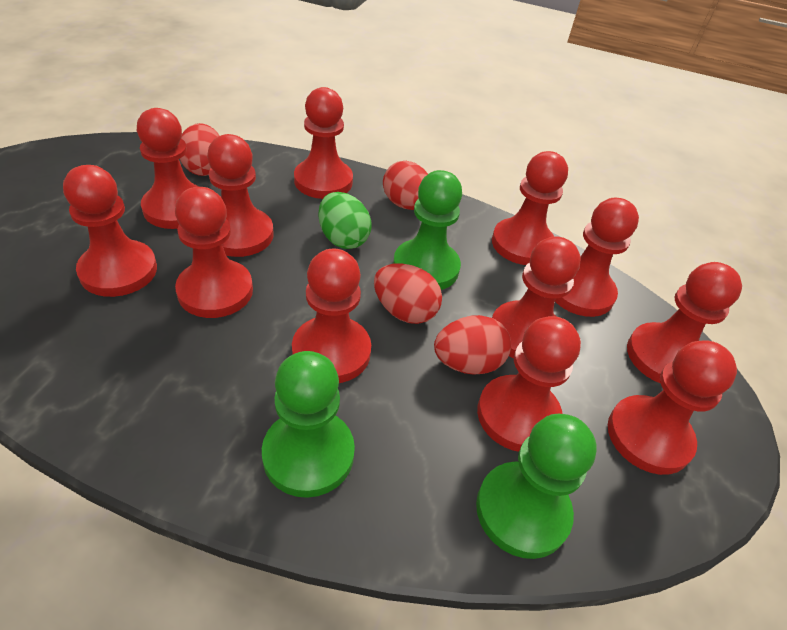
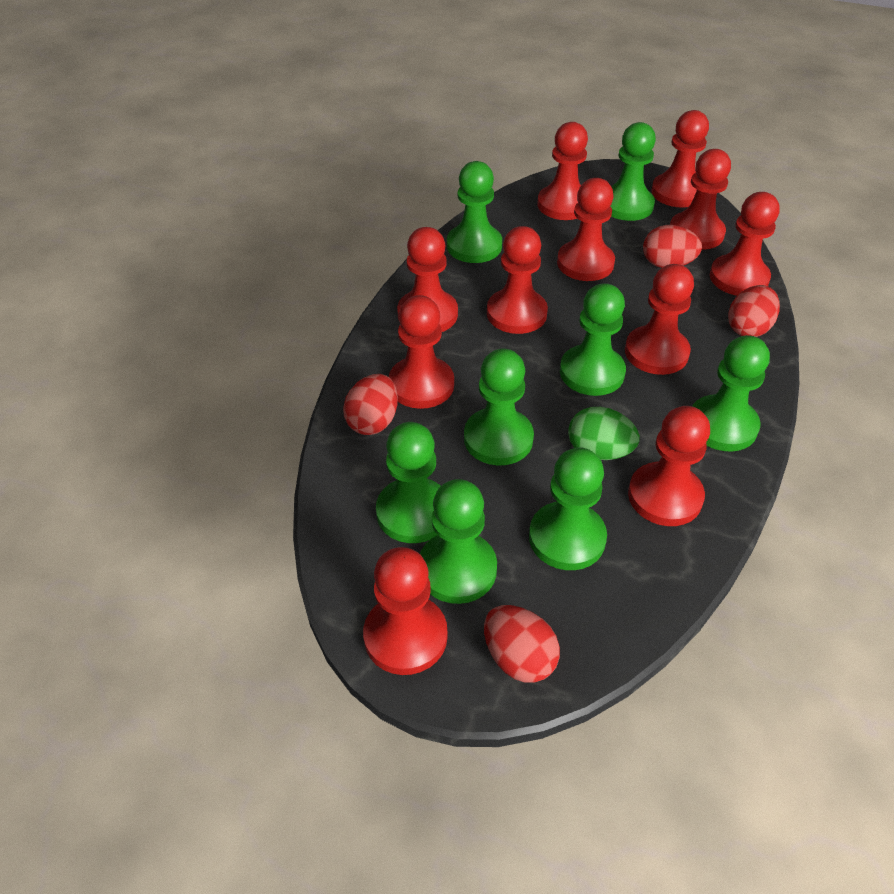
green pawn: [262,351,355,498] [393,170,462,290] [476,414,597,559] = 3 -> [376,422,441,543] [420,479,497,604] [447,161,502,263] [464,348,534,465] [529,447,607,570] [560,283,626,396] [611,122,656,221] [692,335,770,452] = 8
red pawn: [63,165,157,297] [137,108,200,229] [175,187,253,318] [207,134,274,257] [292,249,371,383] [294,87,353,199] [477,316,581,452] [492,151,568,265] [492,236,581,359] [555,198,639,317] [608,340,737,475] [627,262,742,383] = 12 -> [363,547,447,675] [389,295,454,409] [397,227,458,332] [487,226,548,334] [537,122,588,220] [557,178,615,281] [625,264,694,375] [628,406,710,526] [651,110,709,208] [670,149,731,250] [710,192,780,296] = 11

